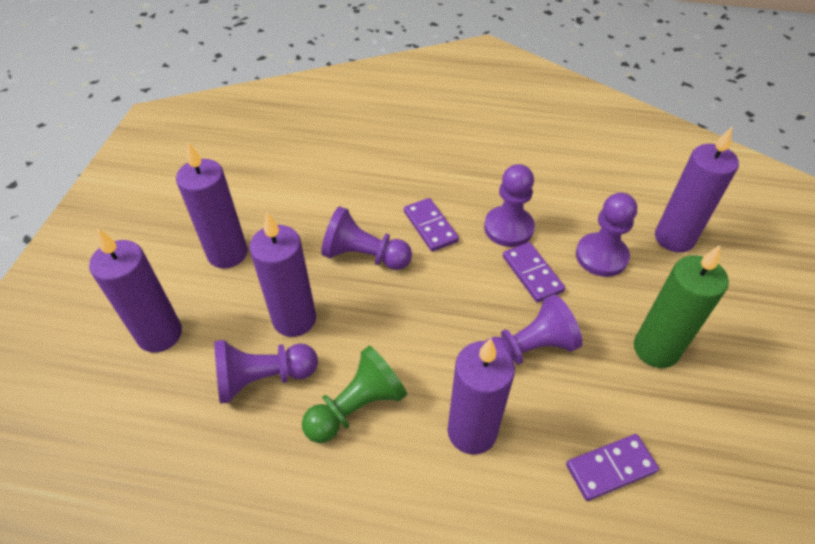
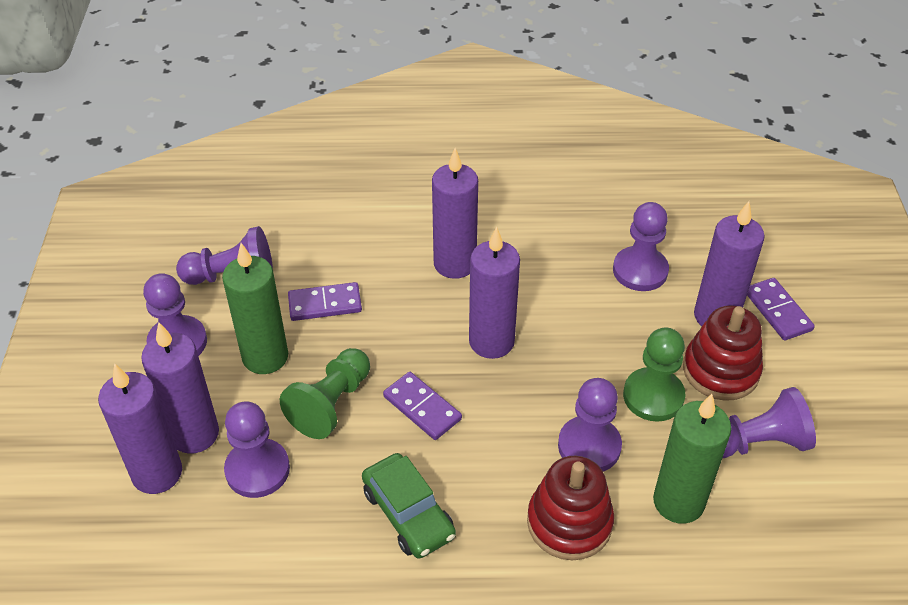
green candle: [634,245,729,368] = 1 -> [222,243,288,374] [653,394,731,524] = 2
green car: none = 0 -> [362,453,456,559] = 1
green pawn: [302,346,407,443] = 1 -> [280,348,370,439] [623,327,685,422] = 2
purple pawn: [214,340,318,404] [321,206,412,270] [484,164,535,247] [486,294,583,365] [576,193,637,277] = 5 -> [143,273,207,356] [176,226,273,285] [224,402,290,498] [558,378,622,471] [613,202,669,291] [723,387,816,458] = 6
red stacking toy: none = 0 -> [527,456,614,561] [683,305,763,401] = 2

